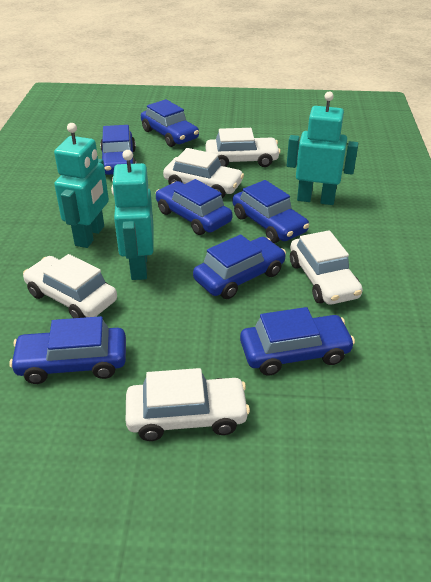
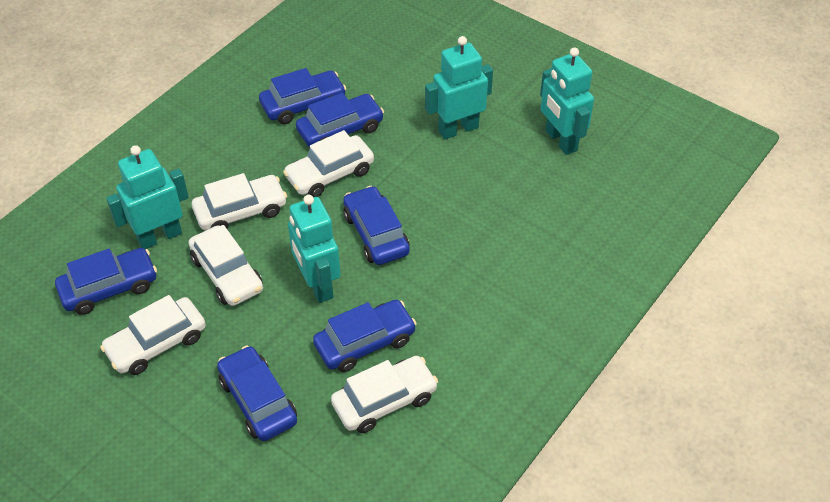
blue car: [9,316,126,384] [100,125,137,175] [141,99,199,147] [156,179,232,235] [193,234,286,299] [233,180,309,243] [240,307,355,375] = 7 -> [55,248,157,315] [217,345,297,441] [259,68,346,124] [296,93,384,147] [313,300,417,372] [343,186,410,265] = 6
turquoise robot: [54,123,109,248] [111,150,154,280] [287,92,358,205] = 3 -> [106,145,189,249] [288,195,341,303] [425,36,493,139] [540,47,594,155] = 4

